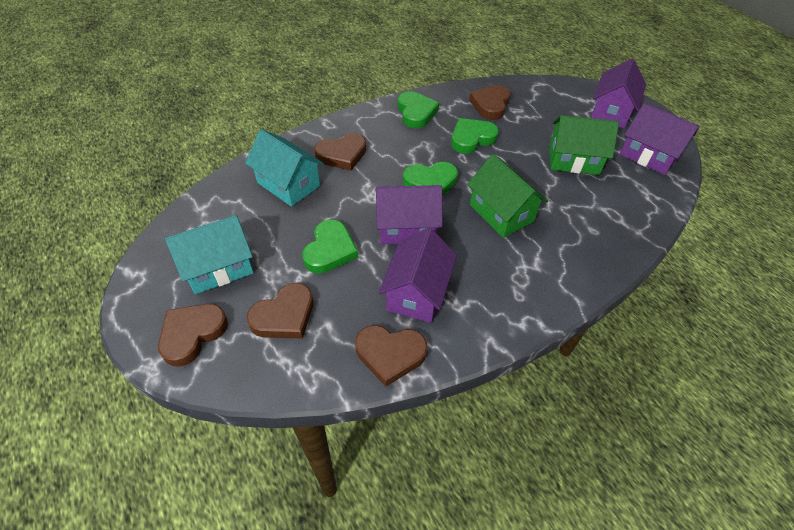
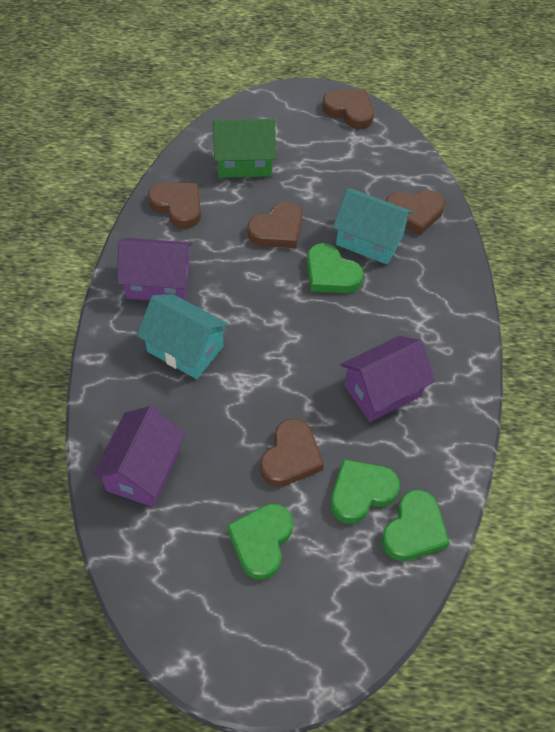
green house: [467,154,548,238] [549,115,619,175] = 2 -> [213,119,276,178] = 1
purple house: [375,185,443,244] [379,228,457,323] [591,59,646,128] [620,103,699,175] = 4 -> [92,406,185,507] [117,238,192,300] [340,336,435,422] = 3

